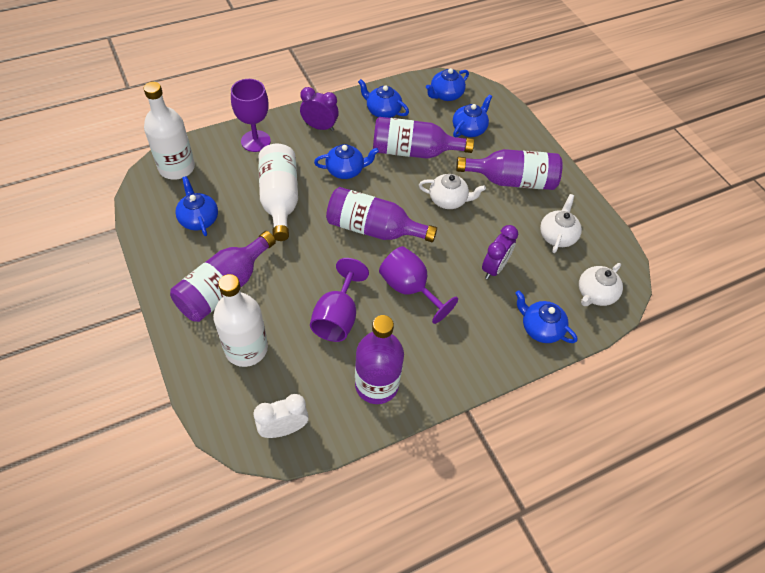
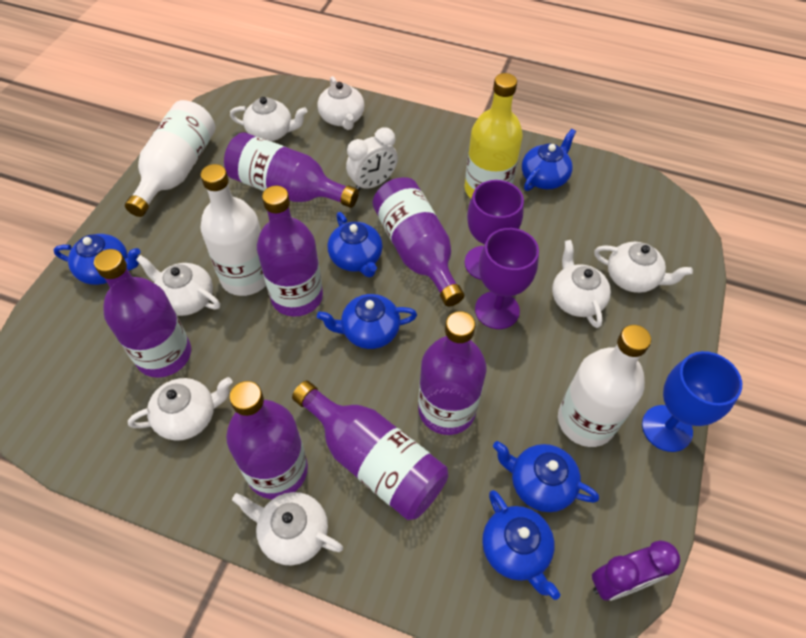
blue goblet: none = 0 -> [642,351,742,452] = 1
purple bottle: [170,231,276,322] [326,187,437,242] [355,315,404,404] [373,117,474,159] [456,149,562,190] = 5 -> [94,249,191,378] [224,132,359,208] [226,381,308,499] [257,186,323,317] [292,380,448,520] [373,177,464,307] [418,311,486,435] = 7
purple clock: [300,87,339,131] [482,225,518,279] = 2 -> [592,541,680,601] = 1
purple goblet: [231,79,271,152] [310,258,369,342] [379,246,458,324] = 3 -> [464,180,524,280] [475,228,539,329] = 2
white teapot: [419,174,486,209] [540,194,582,253] [579,263,623,306] = 3 -> [128,377,233,441] [136,255,220,316] [230,97,307,141] [232,492,343,566] [317,76,365,130] [552,240,611,328] [594,242,693,293] = 7
yellow bottle: none = 0 -> [465,73,523,198] = 1

